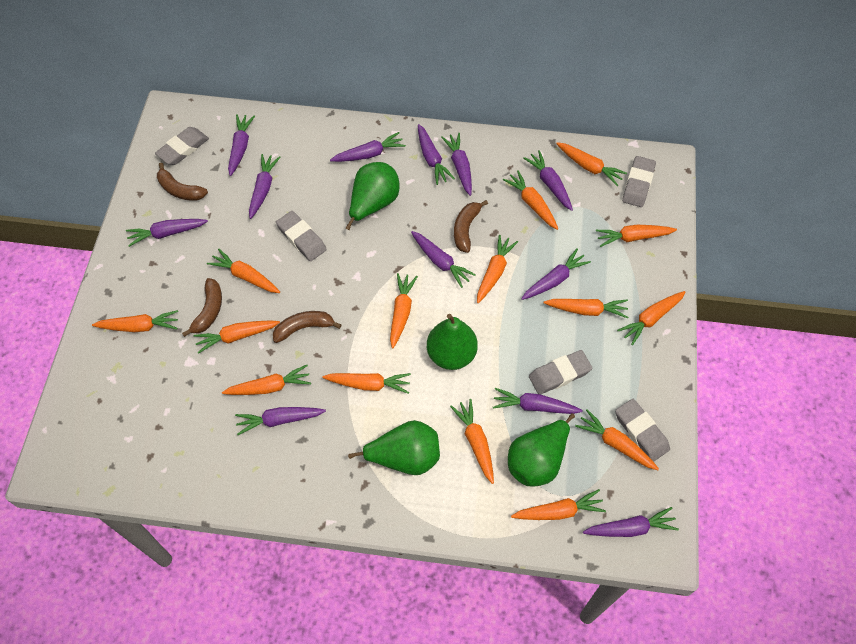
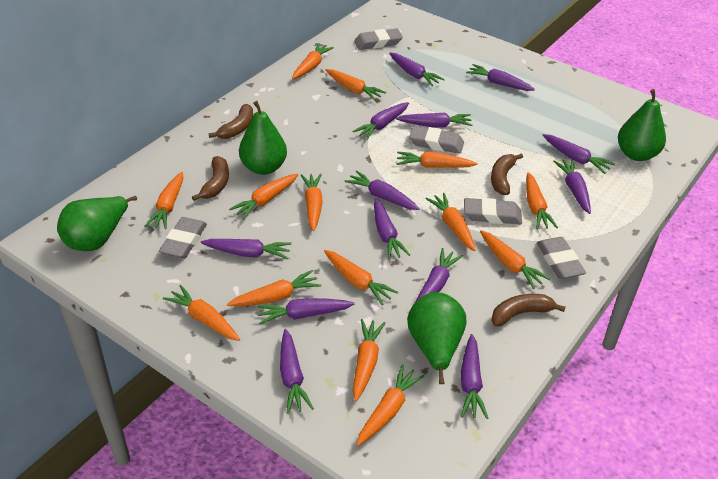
orange carrot: [92,310,178,332] [194,320,280,354] [207,249,280,293] [222,365,311,395] [322,373,411,394] [390,273,418,348] [450,399,494,484] [477,235,518,303] [503,170,558,230] [511,489,606,520] [543,299,628,318] [556,142,627,186] [575,409,659,470] [596,225,677,247] [617,291,686,345] = 15 -> [145,172,184,229] [163,285,240,341] [227,270,321,306] [229,173,298,219] [292,43,334,79] [301,173,323,231] [324,250,398,305] [326,69,386,101] [353,319,386,401] [357,364,425,446] [397,152,477,168] [425,193,476,251] [480,230,550,289] [526,172,558,229] = 14
purple carrot: [126,219,208,247] [228,114,255,176] [235,407,326,435] [249,154,280,219] [330,132,406,162] [411,231,476,288] [418,124,455,185] [441,133,472,196] [493,388,583,414] [521,249,591,300] [523,150,573,211] [583,507,679,537] = 12 -> [201,239,292,259] [257,298,355,324] [280,329,314,414] [345,170,420,210] [352,102,409,140] [374,198,410,260] [389,53,445,86] [396,113,472,128] [415,248,463,302] [461,334,488,419] [466,64,535,91] [542,134,615,174] [553,159,591,214] = 13

